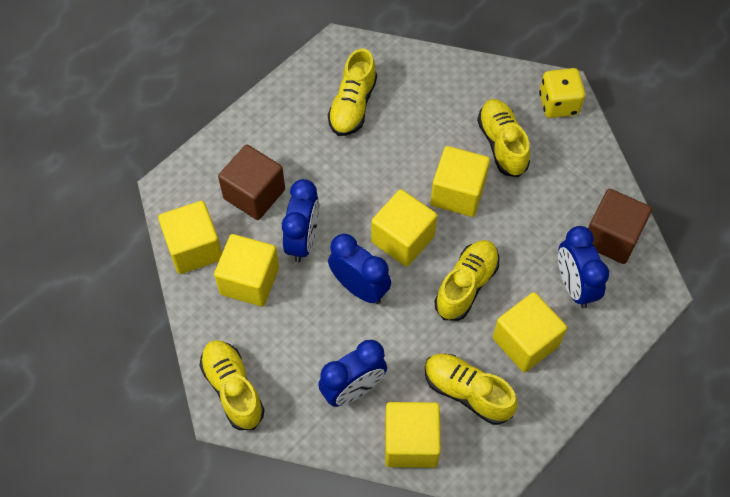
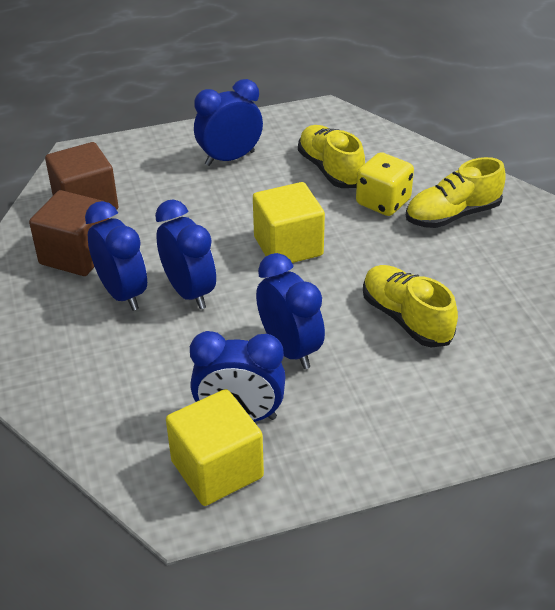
blue clock: [282,179,319,262] [318,340,387,407] [328,234,391,304] [558,226,609,308] = 4 -> [85,201,147,311] [155,199,216,309] [190,331,286,422] [194,79,263,166] [256,253,325,369] = 5
yellow cube: [158,201,222,274] [214,234,279,306] [371,189,437,267] [385,402,441,468] [431,146,490,217] [493,292,567,372] = 6 -> [166,389,264,506] [253,182,325,263] = 2
yellow shoe: [199,340,265,430] [328,49,377,136] [425,354,518,425] [435,240,500,321] [477,99,530,177] = 5 -> [298,125,365,188] [363,265,458,347] [406,157,506,228] = 3

